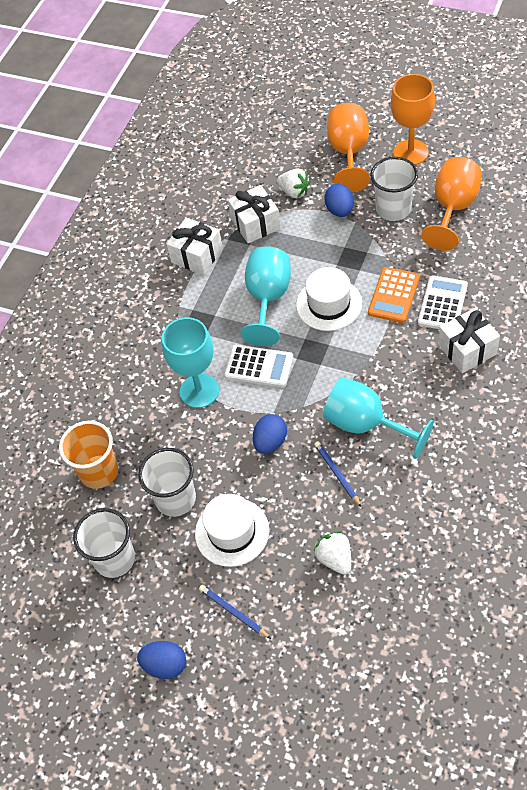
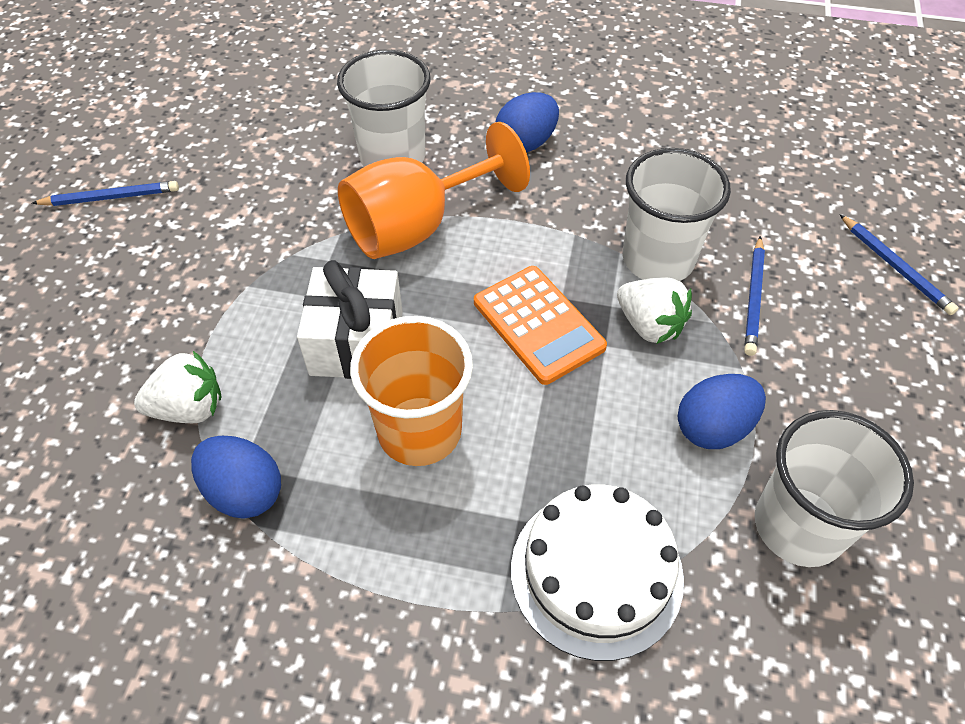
blue pencil: [199,585,271,639] [314,441,361,507] = 2 -> [32,181,179,206] [744,236,765,356] [839,214,959,315] = 3
orange goblet: [327,103,370,192] [391,74,435,165] [422,157,482,251] = 3 -> [338,122,530,259] = 1
turquoise goblet: [162,317,219,408] [240,246,291,346] [323,377,434,459] = 3 -> none = 0
white cake: none = 0 -> [511,485,684,661] = 1
white calculator: [224,345,293,387] [418,275,468,329] = 2 -> none = 0
white gift: [167,218,223,275] [228,185,281,244] [438,308,500,373] = 3 -> [297,260,403,379] = 1
white hat: [195,494,269,567] [296,267,362,331] = 2 -> none = 0

